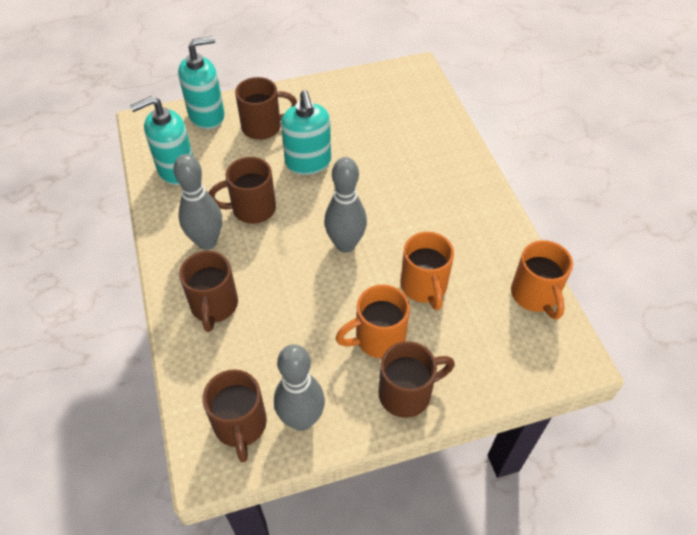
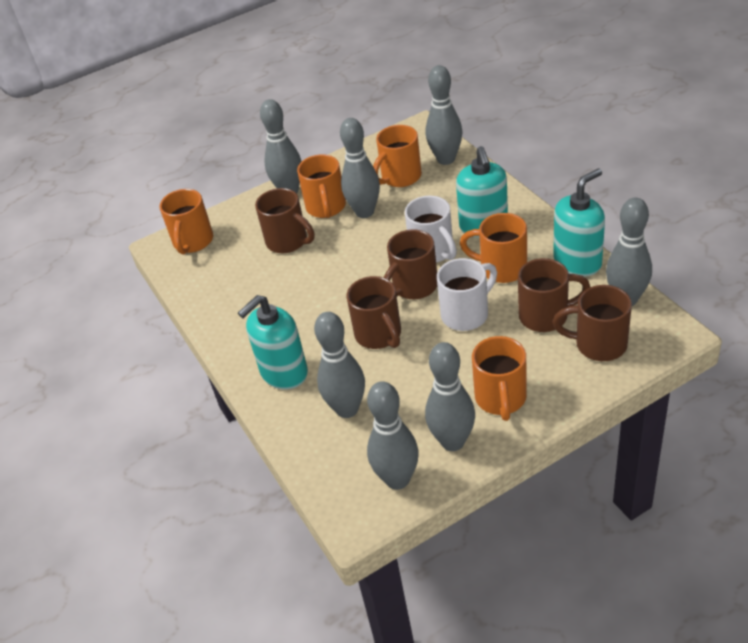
grey bowling pin: [173,154,222,250] [274,344,325,431] [324,157,367,253] = 3 -> [260,99,302,194] [314,312,365,418] [340,118,380,218] [367,381,419,490] [425,342,475,451] [426,65,463,165] [606,197,652,306] = 7
orange mug: [335,285,410,358] [400,232,454,310] [511,240,573,320] = 3 -> [159,189,213,254] [297,154,346,218] [373,125,422,187] [460,213,527,283] [472,336,527,421] = 5
white mug: none = 0 -> [405,196,457,263] [437,258,497,331] = 2

